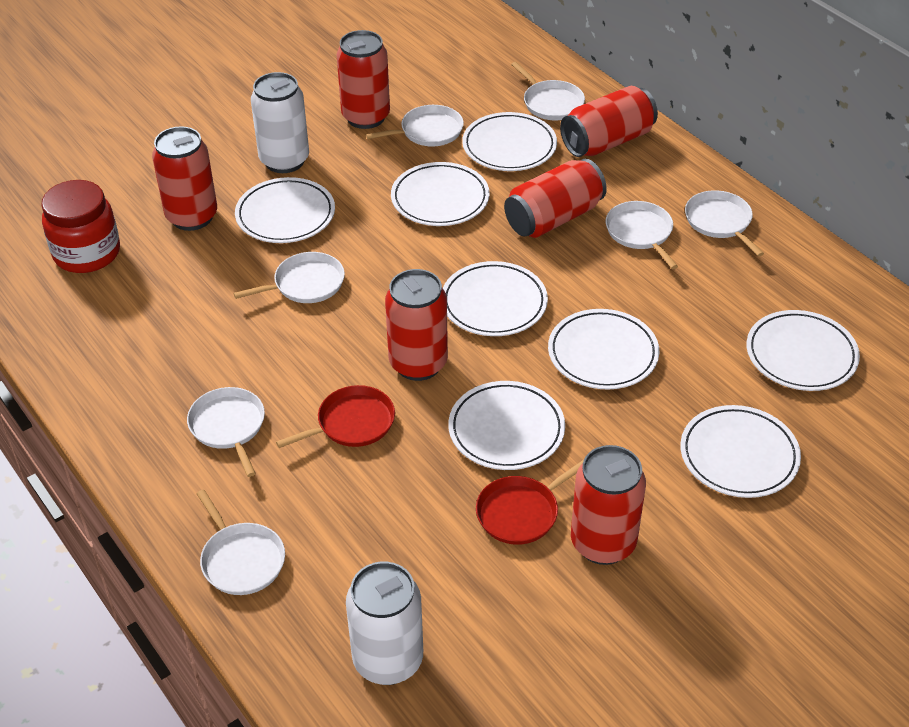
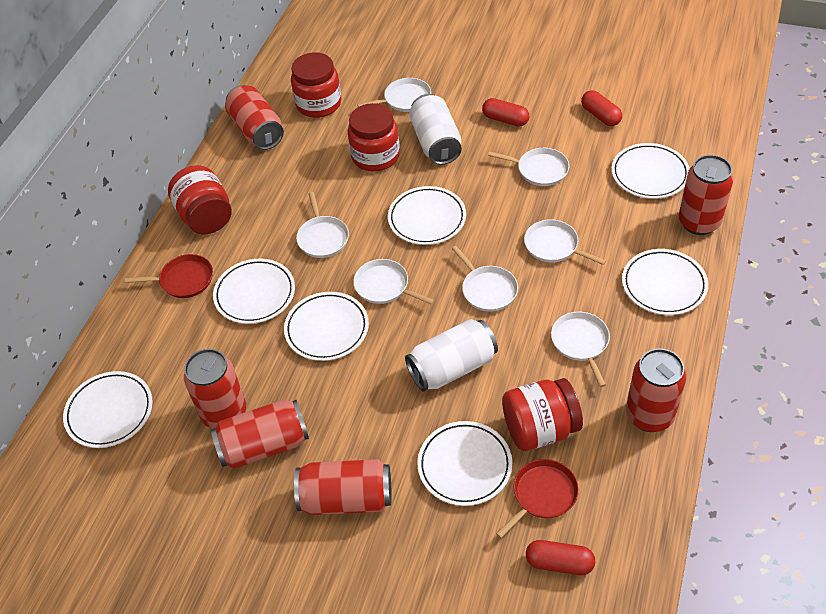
red capsule: none = 0 -> [482,98,529,127] [526,540,595,575] [581,90,622,126] = 3
red jar: [41,180,120,273] = 1 -> [168,165,232,234] [291,52,341,118] [348,103,400,171] [502,378,583,451] = 4
white plate: [235,177,335,243] [391,162,490,226] [443,261,548,336] [448,381,565,470] [462,112,557,171] [548,309,659,390] [680,405,801,498] [746,310,860,391] = 8 -> [63,371,153,448] [213,259,295,324] [284,292,369,361] [388,186,466,245] [417,421,512,506] [611,143,690,199] [622,249,708,315] = 7

